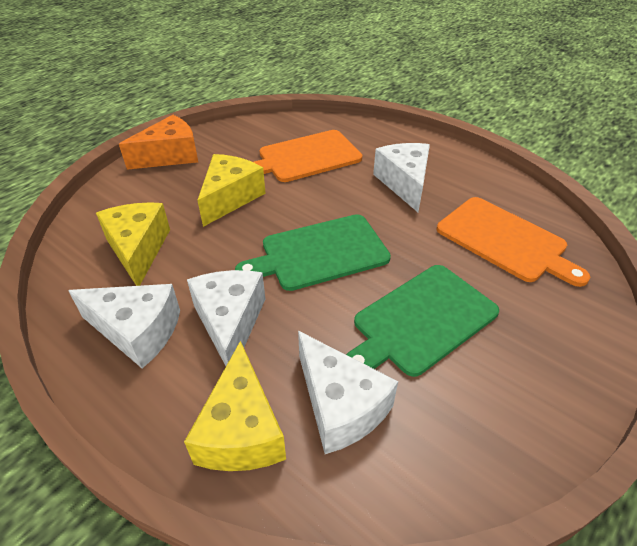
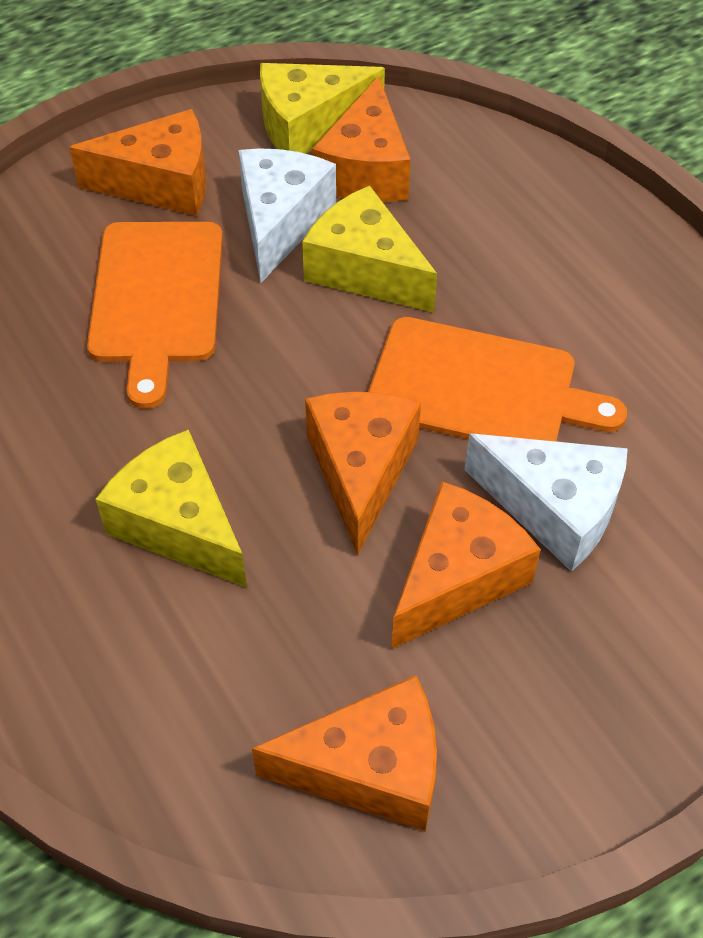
green cutting board: [235,214,391,291] [346,265,499,377] = 2 -> none = 0
orange cheese: [119,115,198,170] = 1 -> [69,109,206,216] [252,676,437,831] [305,392,421,556] [312,76,411,202] [391,481,541,649] = 5
white cheese: [68,284,180,368] [187,270,265,366] [298,331,398,454] [373,143,430,212] = 4 -> [238,148,336,283] [464,434,628,572] = 2

